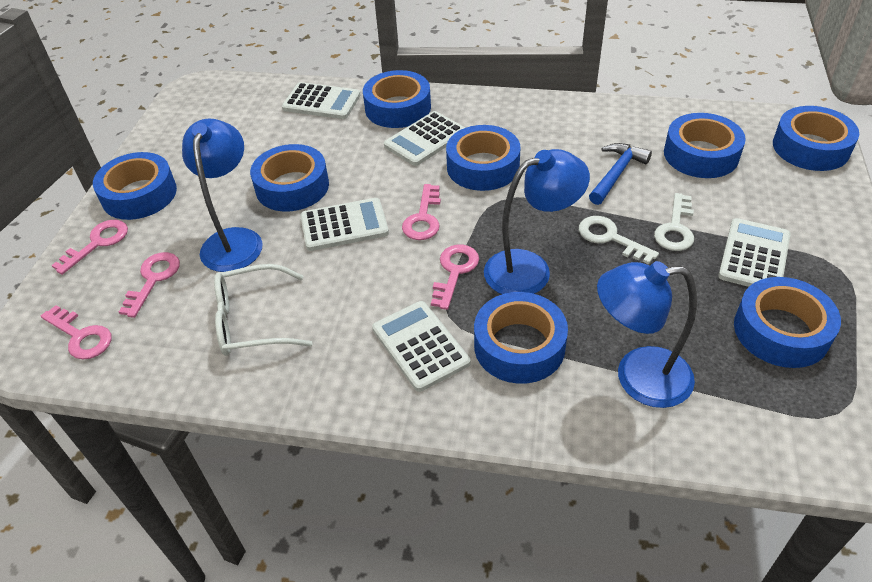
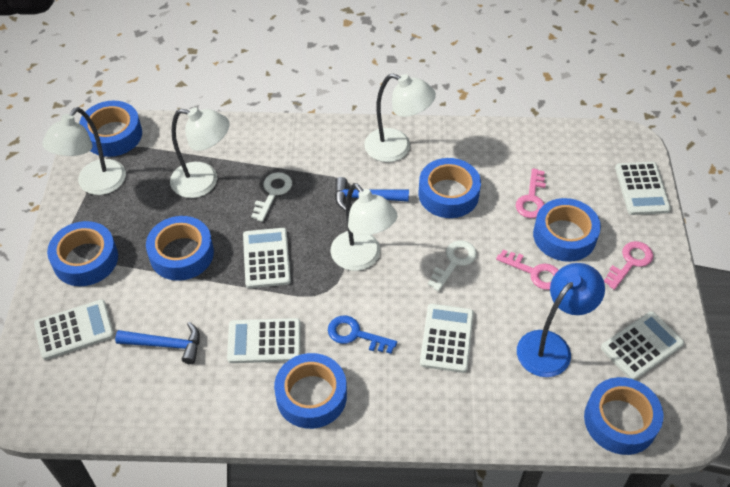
blue hammer: [589,143,652,205] = 1 -> [115,322,200,364] [335,177,409,211] = 2
blue key: none = 0 -> [328,316,397,354] = 1
blue lamp: [182,119,263,272] [484,149,590,294] [597,261,697,408] = 3 -> [517,263,605,377] = 1
blue tape: [93,152,177,220] [250,144,329,212] [363,70,431,128] [446,125,521,191] [474,292,568,384] [664,113,746,178] [734,277,841,368] [773,106,859,171] = 8 -> [47,221,118,286] [79,101,142,157] [146,216,214,281] [274,353,347,429] [418,158,481,218] [533,198,601,262] [584,377,664,455] = 7
pink key: [41,305,112,360] [51,220,128,275] [119,252,180,318] [402,184,441,240] [431,244,479,310] = 5 -> [496,249,558,290] [516,168,546,218] [604,241,653,290] = 3
white calculator: [282,82,360,119] [300,198,389,251] [372,301,470,392] [384,111,465,166] [718,218,791,287] = 5 -> [34,299,114,360] [227,318,301,363] [243,228,291,288] [420,304,474,373] [601,311,684,380] [615,162,671,215] = 6
white glasses: [214,264,313,356] = 1 -> none = 0
white lamp: none = 0 -> [42,107,126,195] [170,107,229,198] [331,183,397,271] [364,74,436,162] = 4

